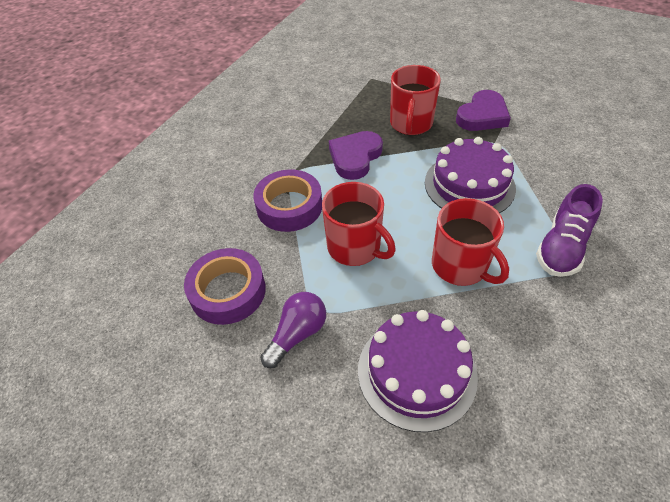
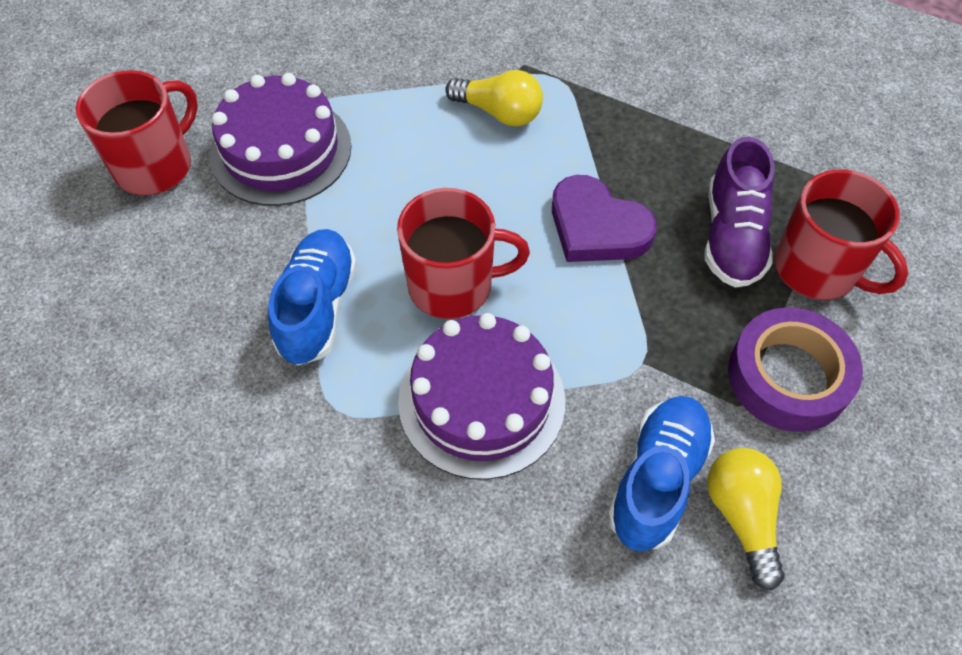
blue shoe: none = 0 -> [268,229,357,365] [608,396,715,551] = 2
purple heart: [329,131,383,180] [456,90,511,131] = 2 -> [552,175,656,262] = 1
purple light bulb: [260,292,326,368] = 1 -> none = 0
purple tape: [184,248,266,325] [253,169,322,232] = 2 -> [728,307,863,432] = 1
yellow light bulb: none = 0 -> [445,70,543,127] [707,448,785,591] = 2

